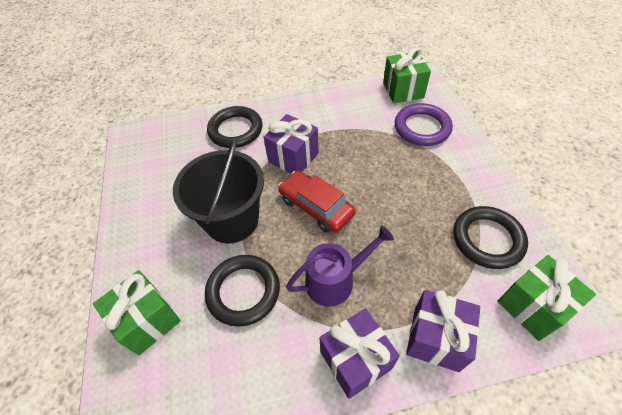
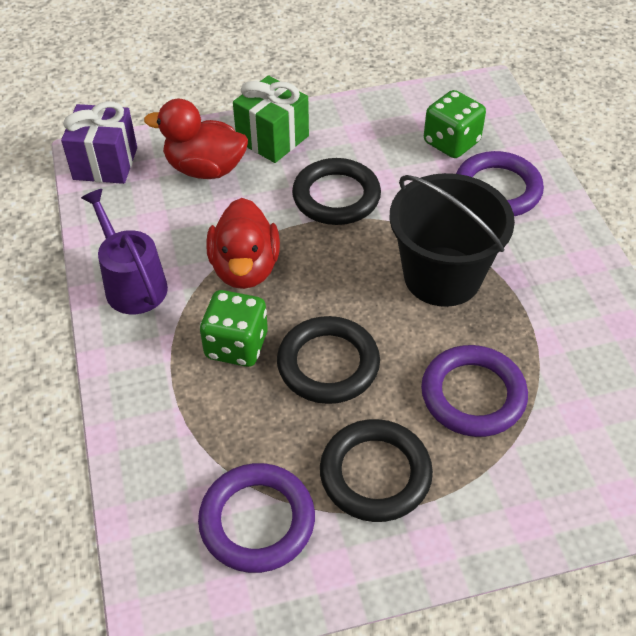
green dice: none = 0 -> [200,290,268,367] [424,90,486,158] = 2
green gift: [93,270,181,355] [383,47,431,103] [497,255,596,341] = 3 -> [233,75,309,163] = 1
purple gift: [264,114,319,174] [319,308,400,399] [406,290,480,372] = 3 -> [61,101,137,184] = 1
purple ring: [395,103,453,146] = 1 -> [198,463,315,573] [421,345,528,437] [456,151,544,216] = 3
red car: [278,171,356,233] = 1 -> none = 0
red duck: none = 0 -> [144,99,248,179] [206,198,280,289] = 2

